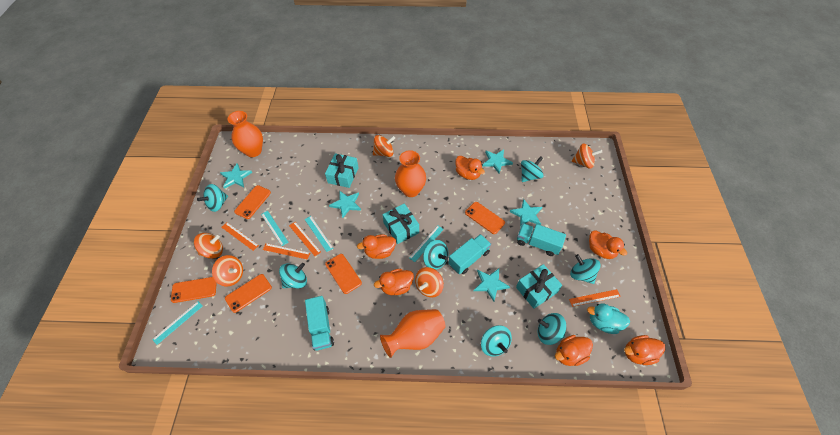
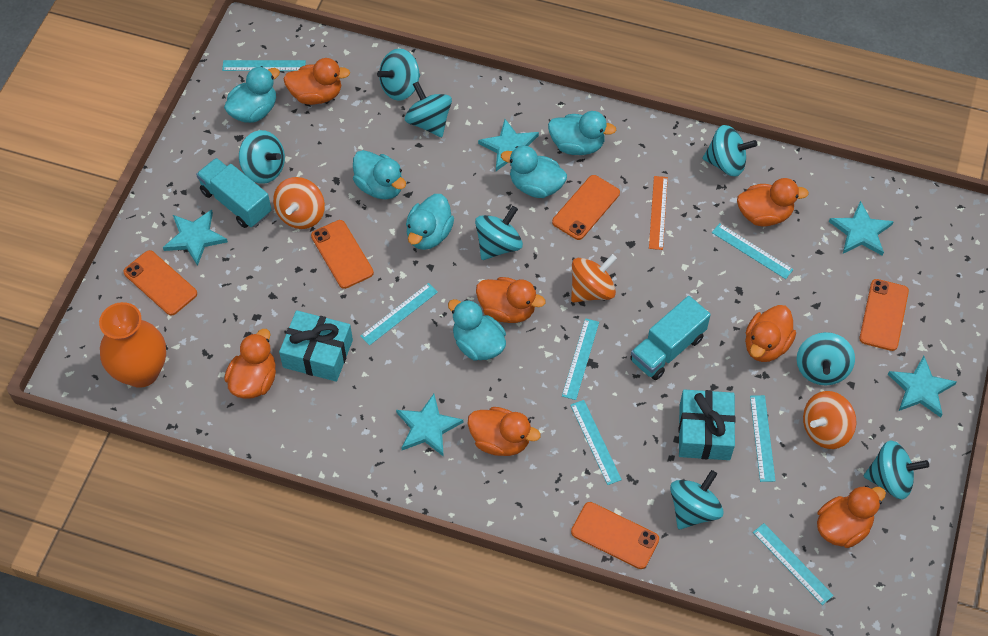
orange duck: [357,235,396,259] [374,269,414,295] [455,156,485,180] [555,335,593,366] [589,230,627,259] [624,335,665,365] = 6 -> [224,329,276,399] [283,58,350,105] [467,407,541,456] [476,277,546,323] [737,178,809,226] [745,305,796,362] [817,486,886,548] = 7
orange ruler: [221,222,259,251] [263,243,310,260] [289,222,321,256] [569,289,621,307] = 4 -> [649,176,668,250] = 1
orange spinning top: [194,233,223,259] [212,255,243,286] [373,135,395,157] [415,267,444,298] [572,143,602,169] = 5 -> [273,177,325,229] [571,254,617,302] [803,391,856,449] = 3
orange vase: [228,111,263,157] [380,309,445,358] [395,150,426,197] = 3 -> [99,302,166,388] = 1
turquoise duck: [587,303,630,334] = 1 -> [224,66,280,123] [353,150,406,199] [406,194,454,250] [448,299,506,361] [501,146,567,198] [548,111,616,155] = 6
turquoise gift: [325,153,359,188] [382,203,419,244] [516,264,562,309] = 3 -> [279,310,353,382] [679,390,736,460] = 2
turquoise ruler: [152,301,203,345] [261,211,289,246] [305,216,333,252] [409,226,444,262] = 4 -> [222,60,306,71] [360,283,438,346] [562,318,599,400] [570,400,622,485] [712,223,793,279] [750,395,775,482] [753,523,834,605] = 7
turquoise spinning top: [197,184,228,212] [279,263,307,288] [423,240,448,270] [481,325,512,357] [521,156,544,182] [538,313,566,345] [570,254,601,284] = 7 -> [239,130,285,184] [377,49,420,101] [405,82,452,137] [475,206,523,260] [670,470,724,529] [703,125,757,176] [797,332,855,385] [864,440,929,499] = 8
turquoise truck: [305,296,334,351] [448,234,491,274] [517,223,566,256] = 3 -> [196,158,272,228] [630,296,711,380] = 2

